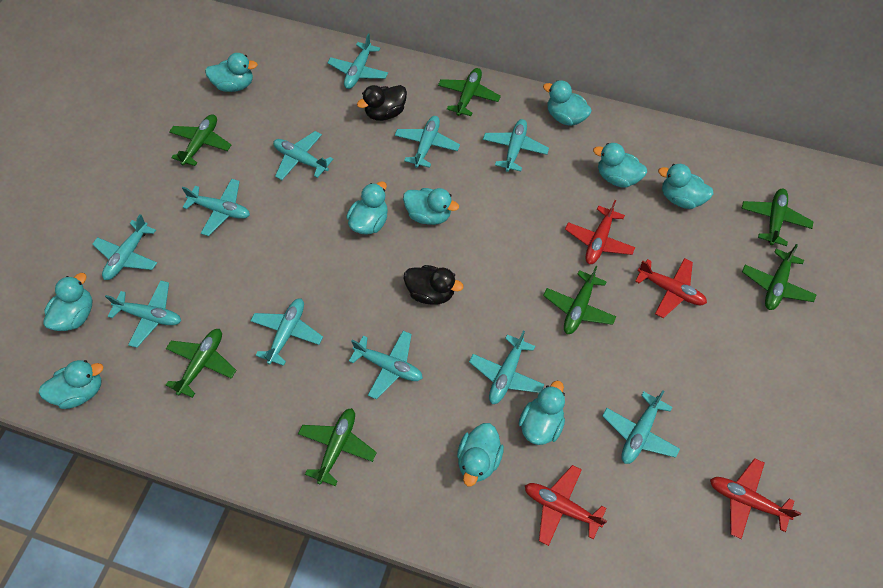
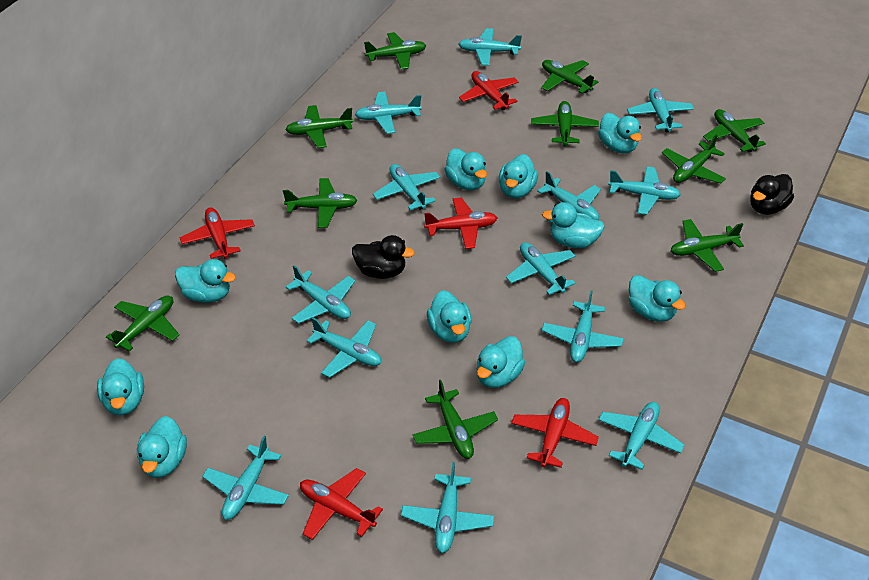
green plane: [166,329,237,398] [169,114,231,166] [298,408,377,486] [438,68,501,116] [543,266,616,334] [741,189,814,246] [742,244,817,310] = 7 -> [106,296,180,352] [283,178,358,228] [286,105,353,148] [364,32,426,70] [413,380,498,459] [531,101,599,146] [541,60,598,94] [662,134,726,183] [671,219,744,272] [703,109,766,152] = 10
red plane: [525,465,607,546] [565,200,635,264] [635,258,707,318] [710,458,801,539] = 4 -> [179,207,255,259] [300,468,383,540] [424,197,497,249] [459,71,519,110] [511,398,599,468] = 5
turquoise plane: [92,214,157,280] [105,280,181,348] [182,179,250,236] [251,299,323,366] [273,131,333,180] [327,33,388,89] [349,331,423,399] [395,116,460,168] [469,331,545,404] [483,119,549,172] [602,391,680,464] = 11 -> [202,436,289,520] [286,265,355,324] [307,317,381,378] [355,92,422,134] [373,164,440,210] [401,462,494,553] [459,28,522,66] [506,242,576,295] [537,171,601,223] [542,291,624,362] [598,402,684,470] [608,167,681,215] [627,88,694,132] = 13

